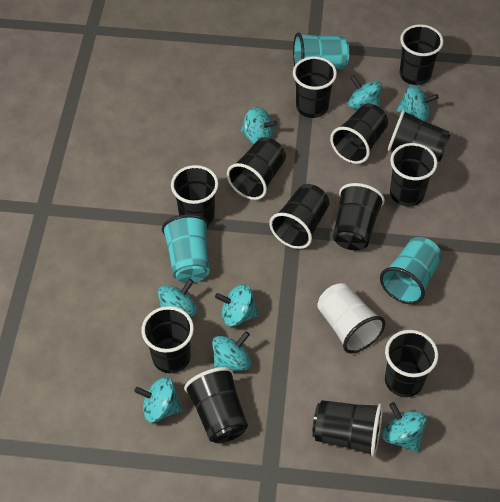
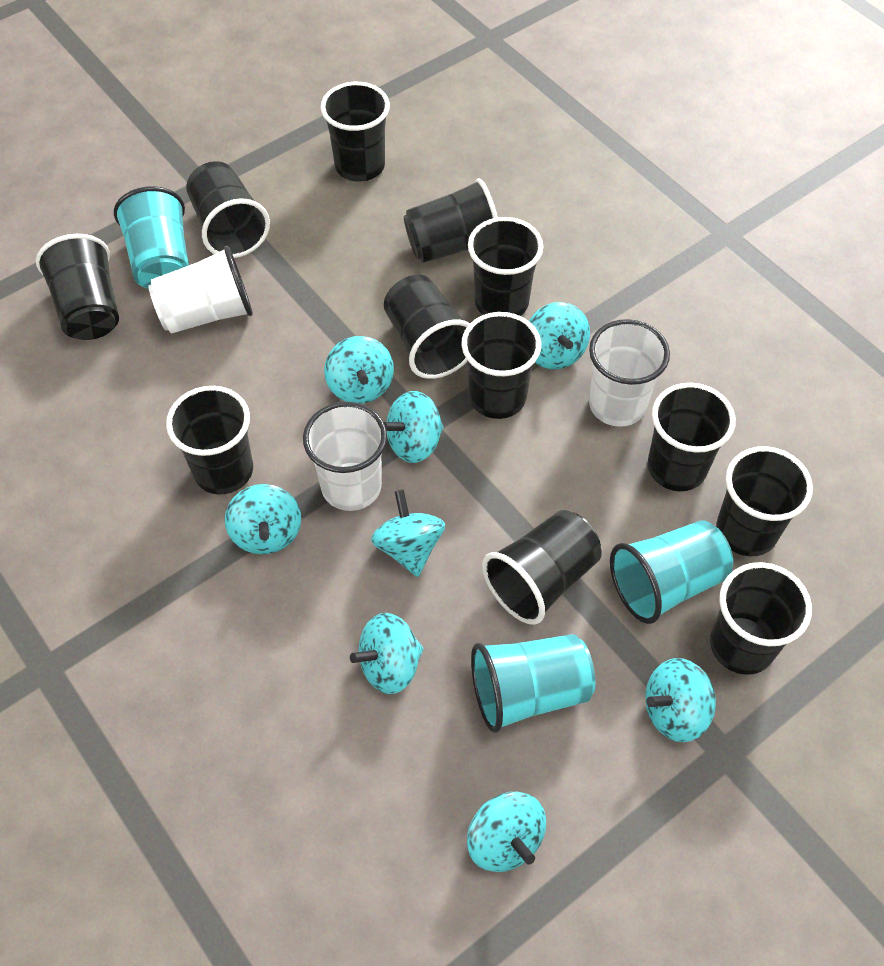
black cup: [141,306,194,373] [171,165,219,225] [184,367,248,443] [227,137,286,200] [269,184,330,249] [293,57,337,118] [312,400,383,457] [330,103,388,164] [333,183,385,250] [385,330,438,397] [388,110,450,162] [390,143,438,207] [399,24,444,85] = 13 -> [36,234,119,340] [166,386,253,494] [186,161,270,258] [321,82,390,182] [384,275,470,379] [404,178,498,263] [461,312,541,419] [468,217,543,316] [482,510,602,625] [647,383,736,491] [710,562,812,675] [716,446,813,556] = 12
white cup: [317,283,385,353] = 1 -> [148,246,253,334] [303,402,387,511] [589,319,670,427] = 3

